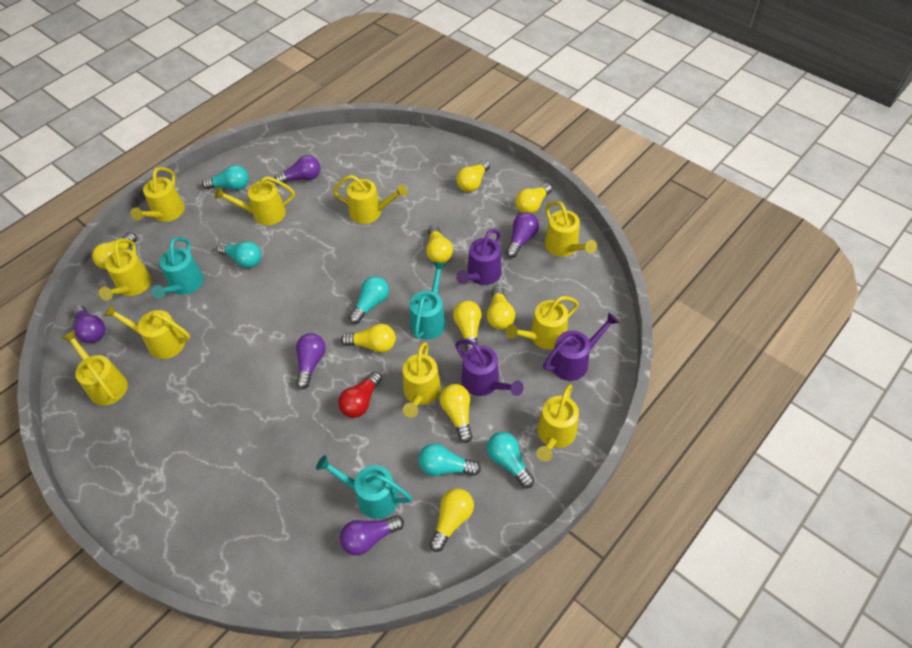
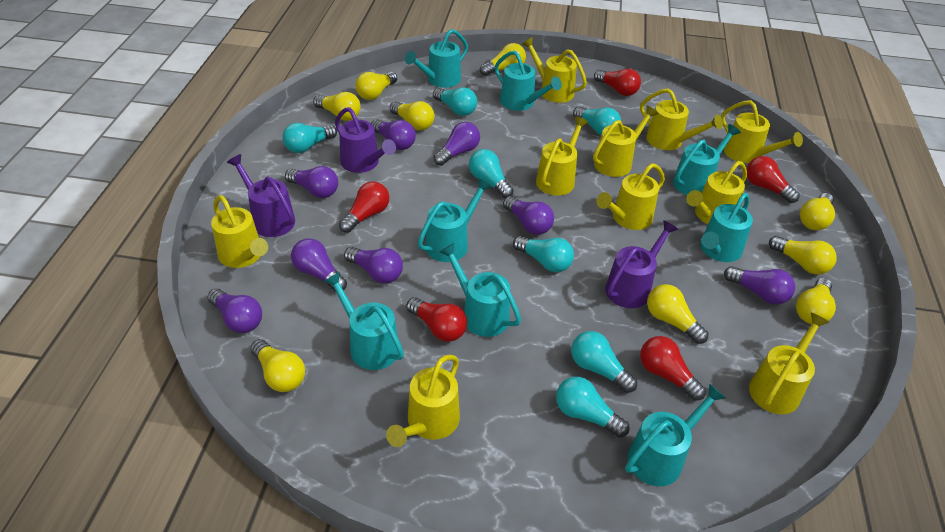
purple light bulb: [72,305,105,343] [274,155,320,183] [296,333,326,389] [340,515,404,556] [506,212,539,258] = 5 -> [207,289,262,333] [285,166,338,198] [291,238,347,292] [344,247,403,283] [371,119,416,150] [434,122,480,166] [503,196,554,235] [724,266,795,304] = 8
red light bulb: [338,371,382,418] = 1 -> [339,181,389,233] [406,297,467,342] [594,69,641,96] [640,336,706,401] [746,156,800,203] = 5
turquoise light bulb: [202,165,249,190] [217,241,262,268] [349,276,389,324] [418,443,481,476] [487,432,534,488] = 5 -> [282,123,337,153] [433,87,477,116] [469,149,514,198] [513,236,574,272] [556,377,630,438] [571,331,637,393] [573,106,621,135] = 7
turquoise watering can: [152,237,204,299] [316,455,412,519] [410,261,446,340] = 3 -> [323,272,404,370] [405,29,468,88] [418,178,492,262] [439,243,521,337] [495,51,562,111] [625,384,726,487] [673,124,741,195] [700,193,753,262] = 8

